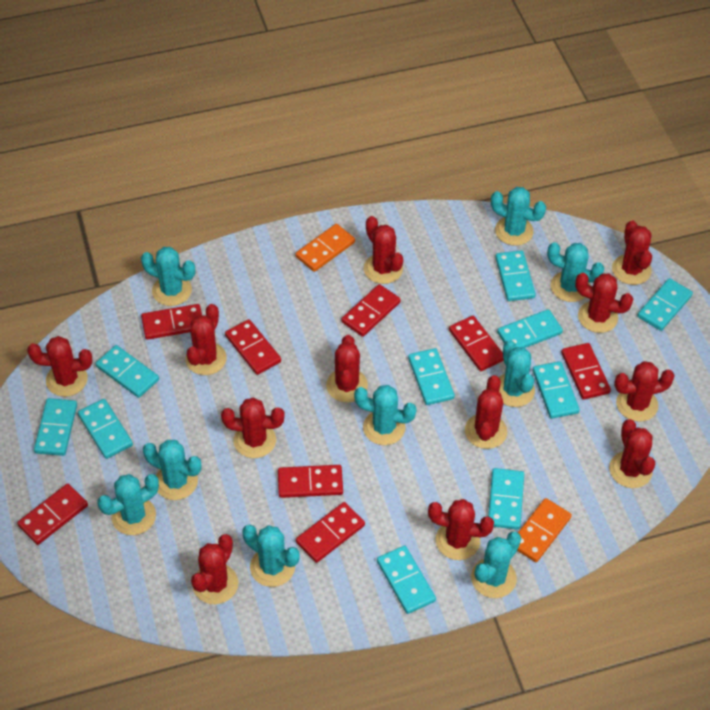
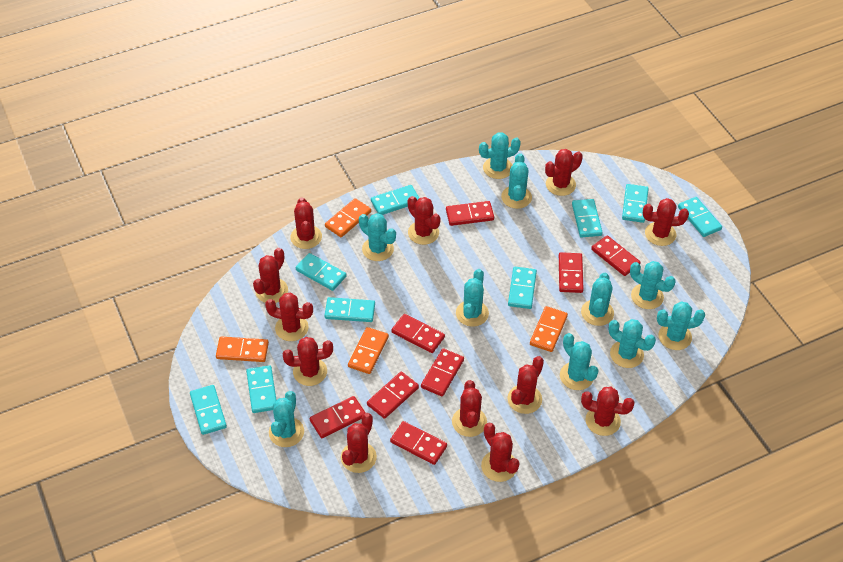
orange domino: [295,224,355,272] [517,498,572,562] = 2 -> [216,336,269,362] [325,198,371,237] [348,327,389,374] [530,306,568,352] = 4
turquoise cactus: [97,474,159,535] [141,247,195,306] [143,440,202,500] [243,525,299,587] [354,385,417,445] [471,532,521,598] [491,187,546,246] [498,340,535,407] [547,242,604,302] = 9 -> [269,391,304,447] [359,213,396,261] [456,269,489,327] [479,132,521,179] [501,153,532,209] [560,333,599,390] [581,273,614,326] [609,319,656,368] [630,261,676,309] [657,301,705,350] = 10
turquoise domino: [34,398,77,456] [78,399,133,459] [96,345,159,398] [377,546,436,614] [408,348,455,405] [488,468,524,530] [495,250,536,301] [497,309,563,348] [533,361,580,419] [637,278,693,331] = 10 -> [190,385,227,435] [246,365,276,413] [296,253,346,291] [324,297,375,322] [371,185,419,215] [508,267,537,309] [572,199,603,238] [622,184,649,223] [678,197,722,237] = 9

